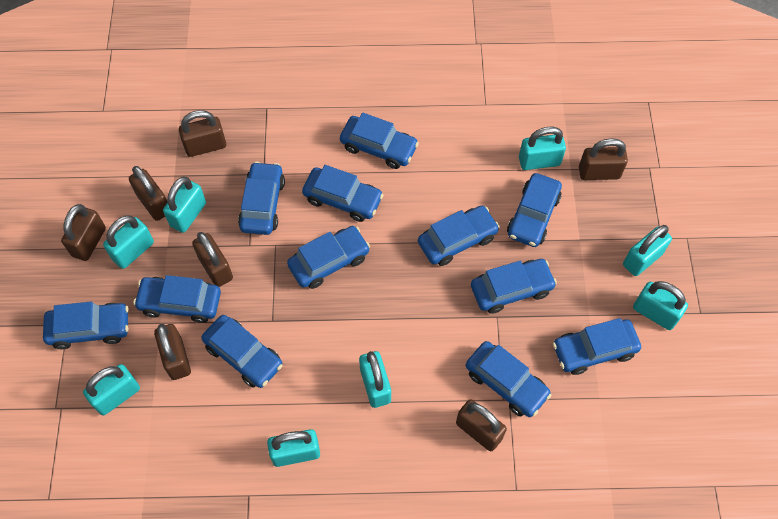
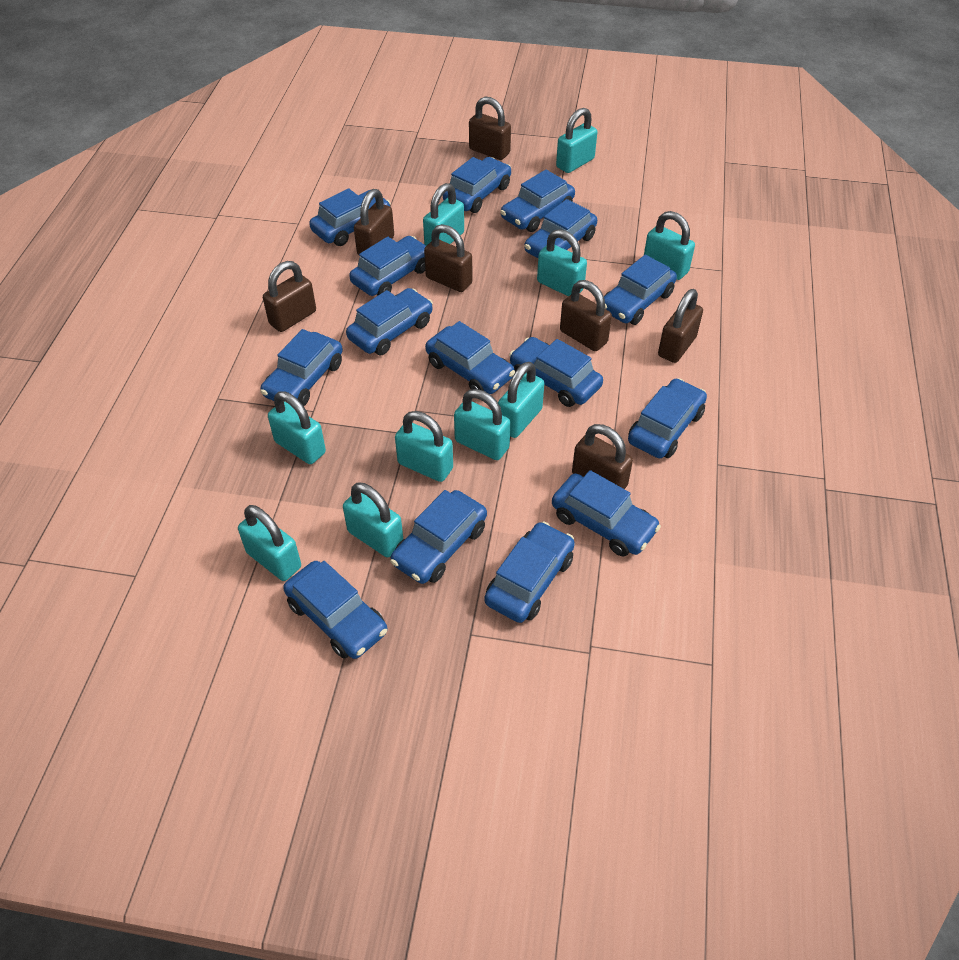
blue car: [43,301,129,349] [133,275,221,323] [201,315,283,388] [238,162,285,235] [287,226,370,289] [302,165,384,222] [340,112,419,169] [418,206,500,266] [466,341,551,417] [471,259,557,314] [507,173,562,247] [553,318,641,375] = 12 -> [260,329,343,406] [283,561,387,659] [309,188,391,246] [346,288,433,355] [349,236,427,296] [390,490,487,584] [425,321,515,394] [443,157,511,213] [484,522,575,623] [500,170,575,232] [509,337,603,407] [524,199,597,258] [552,470,661,557] [604,255,677,325] [628,378,707,458] = 15
turquoise padlock: [83,364,140,415] [103,215,154,269] [163,177,206,233] [267,429,320,467] [359,351,391,408] [519,127,566,170] [623,225,672,276] [633,281,688,330] = 8 -> [238,505,301,581] [268,391,326,464] [343,483,403,557] [395,411,453,482] [423,183,464,245] [454,389,510,460] [498,362,544,438] [537,229,587,296] [556,108,597,173] [644,211,695,280] = 10

